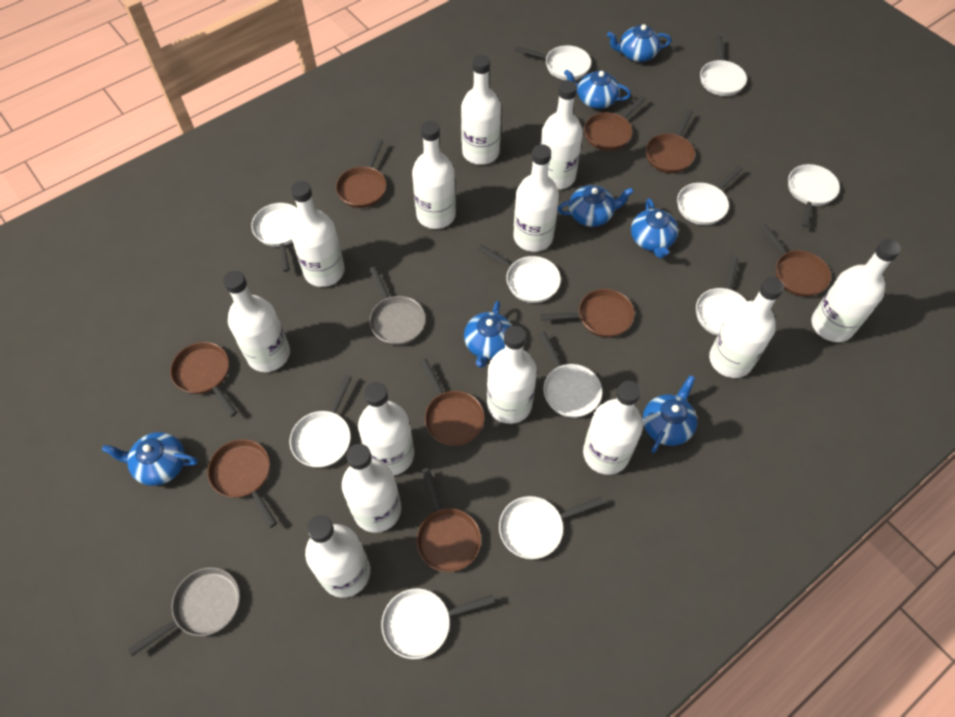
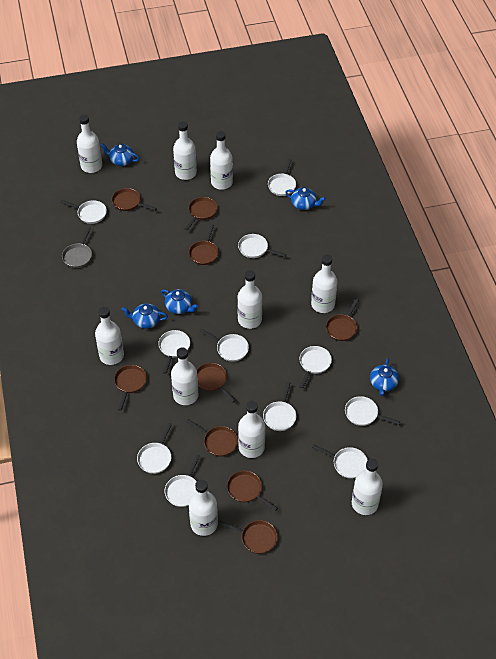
blue teapot: [102,432,198,486] [464,301,512,368] [558,185,634,227] [564,70,631,109] [607,24,671,62] [631,199,678,259] [643,375,697,453] = 7 -> [101,143,139,166] [121,303,168,329] [161,289,198,314] [285,187,326,210] [370,358,399,396] = 5
grey pan: [128,567,240,656] [369,266,426,345] = 2 -> [62,227,92,268] = 1
white bottle: [223,271,290,372] [290,181,345,287] [305,515,370,598] [342,444,401,533] [358,382,414,475] [412,121,456,229] [461,55,501,165] [487,326,537,424] [513,144,559,252] [540,80,583,189] [583,381,643,475] [709,277,784,378] [811,239,901,342] = 13 -> [77,115,102,173] [95,307,124,365] [171,347,198,405] [173,121,197,180] [189,480,218,536] [210,131,233,190] [237,270,262,329] [238,401,265,458] [311,255,337,313] [352,459,383,515] = 10

